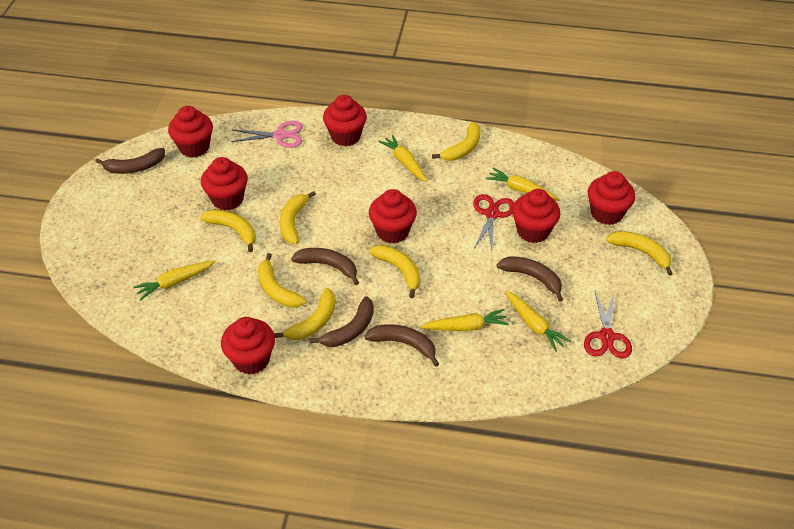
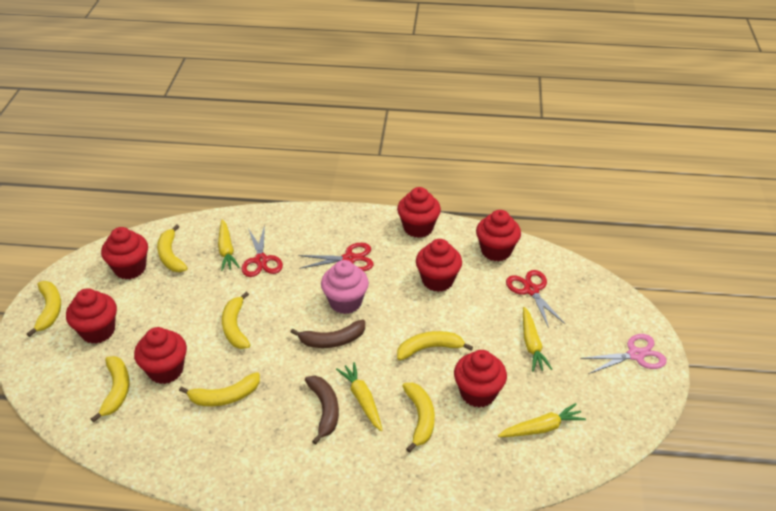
brown banana: [95,148,165,174] [291,248,359,285] [310,296,374,347] [364,324,439,367] [497,256,563,301] = 5 -> [291,320,365,348] [305,376,339,444] = 2
pink cupcake: none = 0 -> [321,260,369,314] = 1
red scissors: [473,194,514,250] [584,291,632,359] = 2 -> [242,225,283,277] [299,243,374,271] [506,270,565,328] = 3
yellow carrot: [133,260,216,300] [378,135,427,182] [420,309,509,331] [486,168,560,201] [505,291,571,352] = 5 -> [218,220,240,271] [336,362,383,431] [498,403,586,437] [523,307,552,371] = 4

